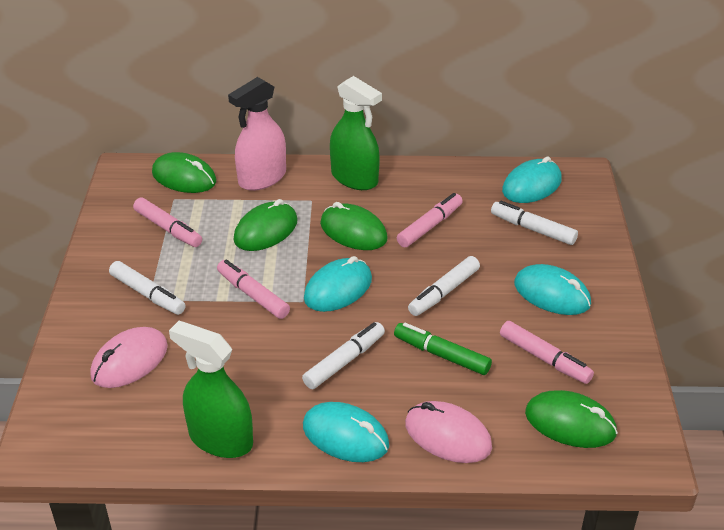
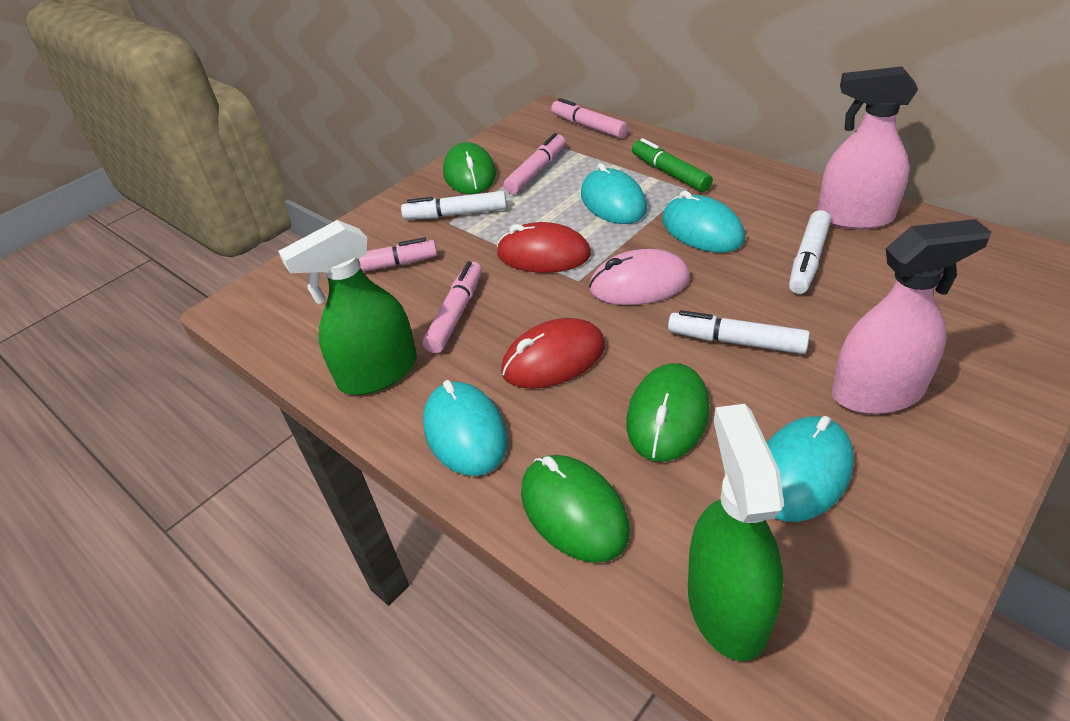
green mouse: [152,152,216,193] [233,199,298,251] [320,202,388,250] [525,390,618,448] = 4 -> [443,142,496,194] [521,455,630,563] [626,363,710,462] = 3
pink mouse: [90,327,168,388] [405,401,492,463] = 2 -> [589,249,690,305] = 1
pink spray bottle: [228,77,286,191] = 1 -> [817,66,918,230] [832,219,992,414] = 2
red mouse: none = 0 -> [497,222,591,273] [501,318,605,389] = 2
white marker: [109,261,186,315] [302,322,385,389] [408,256,480,316] [491,201,578,245] = 4 -> [401,191,507,220] [668,310,810,354] [789,210,831,294] = 3

